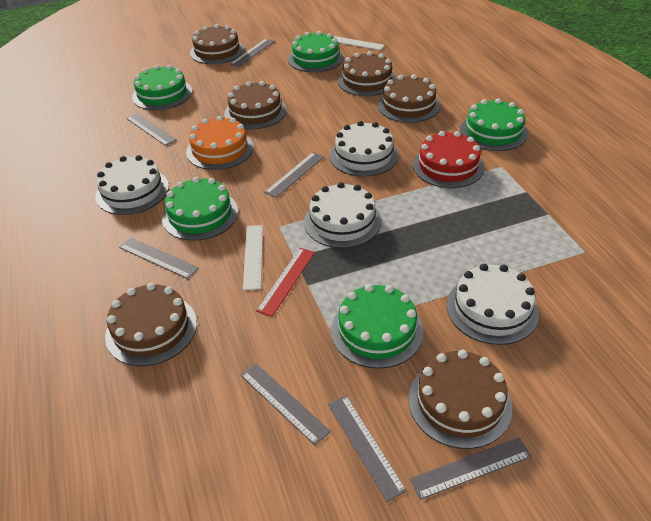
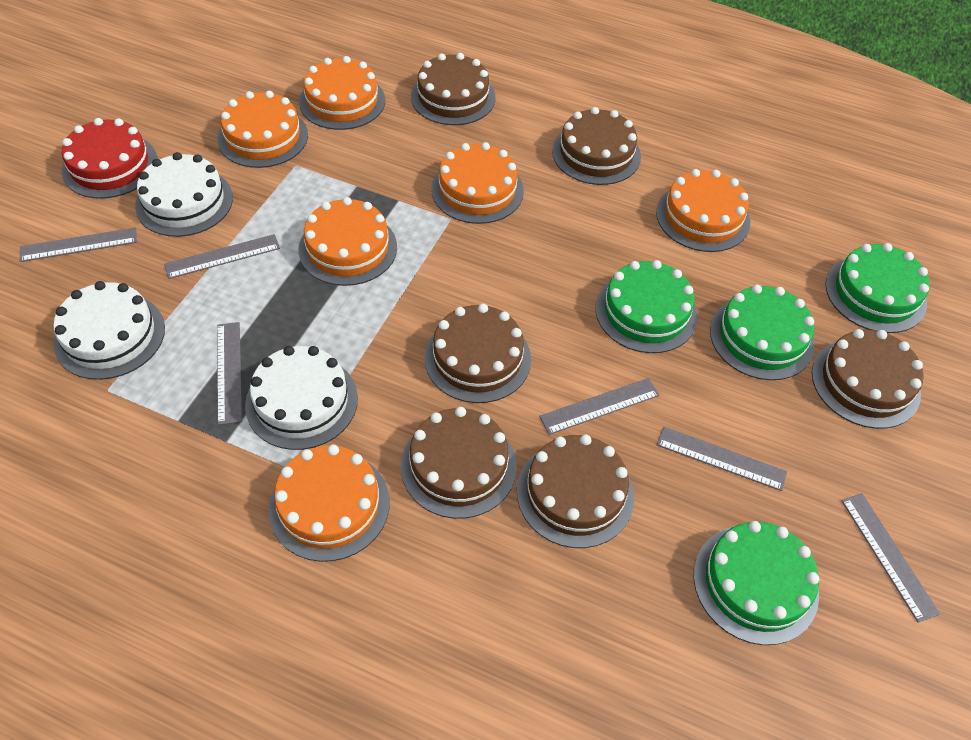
green cake: [132,65,192,110] [162,177,238,241] [288,31,343,72] [331,284,423,369] [460,98,528,151] = 5 -> [595,260,697,353] [694,521,819,645] [710,285,815,380] [825,243,929,333] = 4
grey ruler: [119,237,199,279] [126,113,177,146] [230,39,275,67] [241,364,331,445] [264,152,324,198] [328,395,407,502] [410,438,532,500] = 7 -> [20,228,137,262] [164,234,280,279] [217,322,242,425] [539,378,659,435] [657,426,787,491] [841,493,940,623] = 6
orange cake: [186,116,254,170] = 1 -> [218,91,308,168] [268,444,389,562] [298,197,397,286] [299,56,385,130] [431,142,524,224] [656,169,750,252] = 6
red ruler: [256,248,315,317] = 1 -> none = 0
white cake: [95,155,169,215] [304,182,382,248] [330,121,399,177] [447,264,539,345] = 4 -> [53,281,165,380] [135,152,233,237] [245,346,358,450] = 3
white ruler: [243,225,263,290] [333,36,385,50] = 2 -> none = 0

